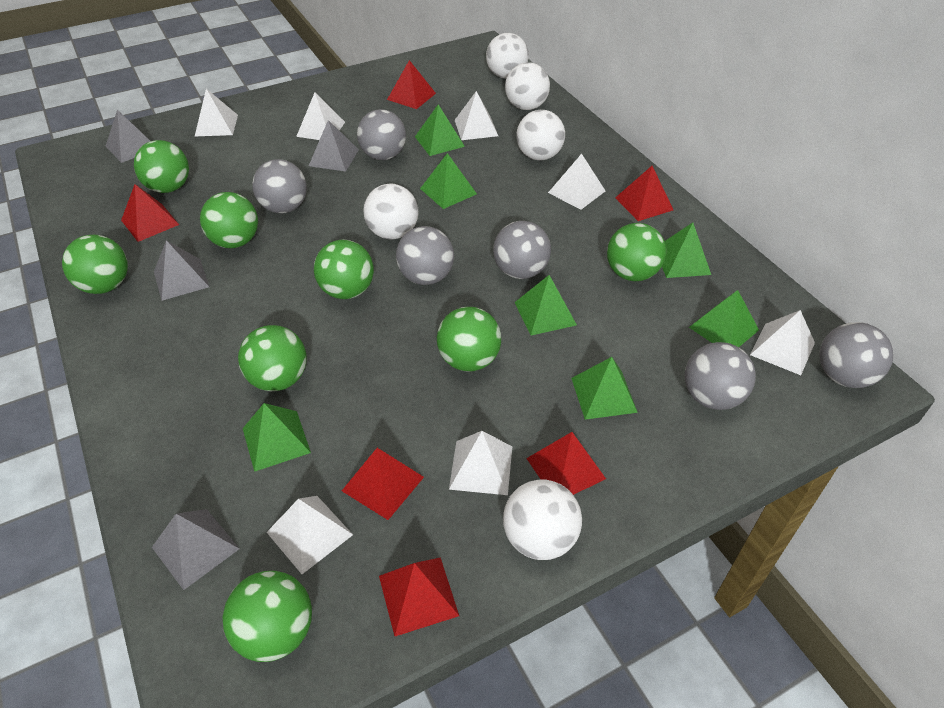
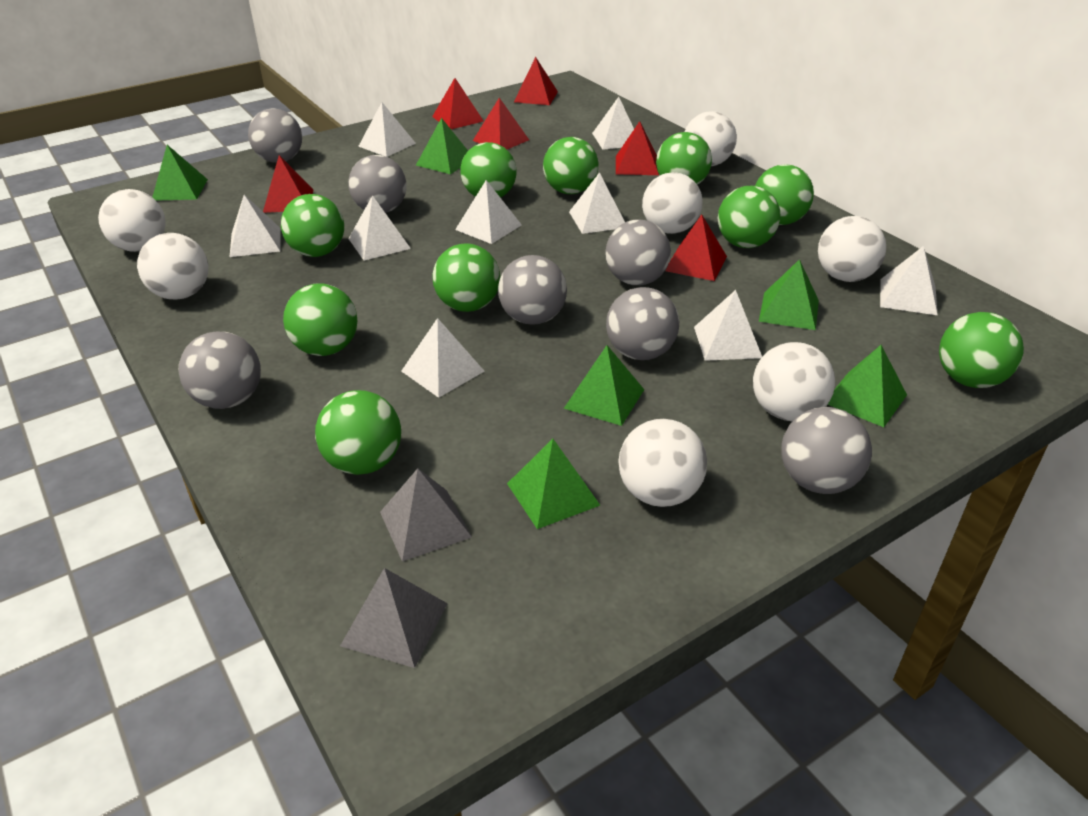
green ball: [62,235,128,294] [134,140,189,193] [200,192,258,248] [222,571,312,662] [238,325,307,391] [314,239,374,299] [437,307,501,372] [607,223,666,281] = 8 -> [281,194,344,257] [283,283,357,356] [315,390,401,475] [433,243,500,312] [460,142,516,198] [543,137,599,194] [656,132,712,185] [718,186,781,248] [755,164,814,225] [939,312,1024,388] = 10
green pyramid: [243,403,311,472] [415,104,465,156] [420,153,477,209] [515,275,577,336] [571,357,638,420] [662,223,711,278] [689,290,759,347] = 7 -> [153,145,208,201] [416,118,468,174] [507,439,600,529] [563,345,644,426] [759,259,819,330] [828,345,907,427] = 6
grey ball: [252,159,307,213] [357,109,406,160] [396,226,454,285] [493,221,551,279] [685,342,756,410] [819,322,893,388] = 6 -> [179,332,261,409] [248,108,302,163] [348,155,406,213] [498,255,567,325] [606,219,671,285] [606,287,679,360] [781,407,872,494] = 7
grey pyramid: [106,110,150,163] [152,509,240,590] [154,240,209,301] [309,120,359,172] = 4 -> [340,568,448,668] [380,468,472,562] = 2
white ball: [363,184,419,239] [486,33,529,79] [503,479,582,560] [505,62,550,110] [516,110,565,160] = 5 -> [98,189,166,252] [137,233,208,300] [618,419,707,507] [642,172,702,234] [685,111,737,166] [753,342,835,421] [818,216,886,282] = 7
white pyramid: [195,89,238,136] [267,496,353,574] [296,93,345,140] [449,431,512,495] [455,91,498,140] [548,154,605,210] [750,310,815,375] = 7 -> [230,195,280,257] [348,195,411,261] [358,102,416,157] [401,318,485,398] [455,180,522,244] [569,172,625,234] [592,97,634,150] [694,290,762,361] [880,246,938,315] = 9

